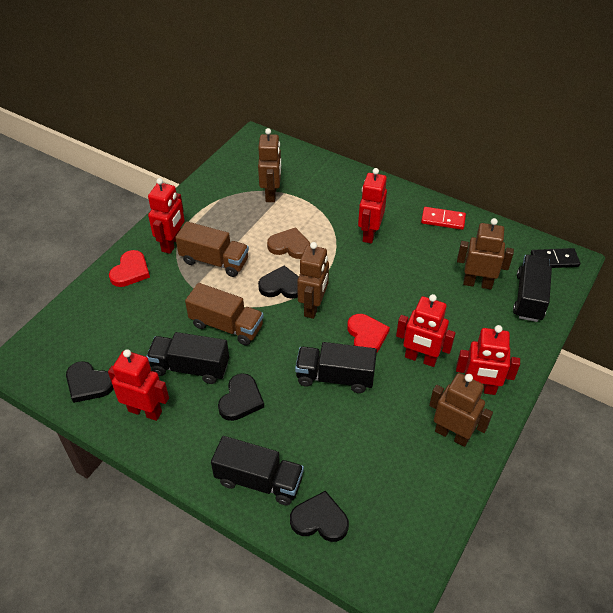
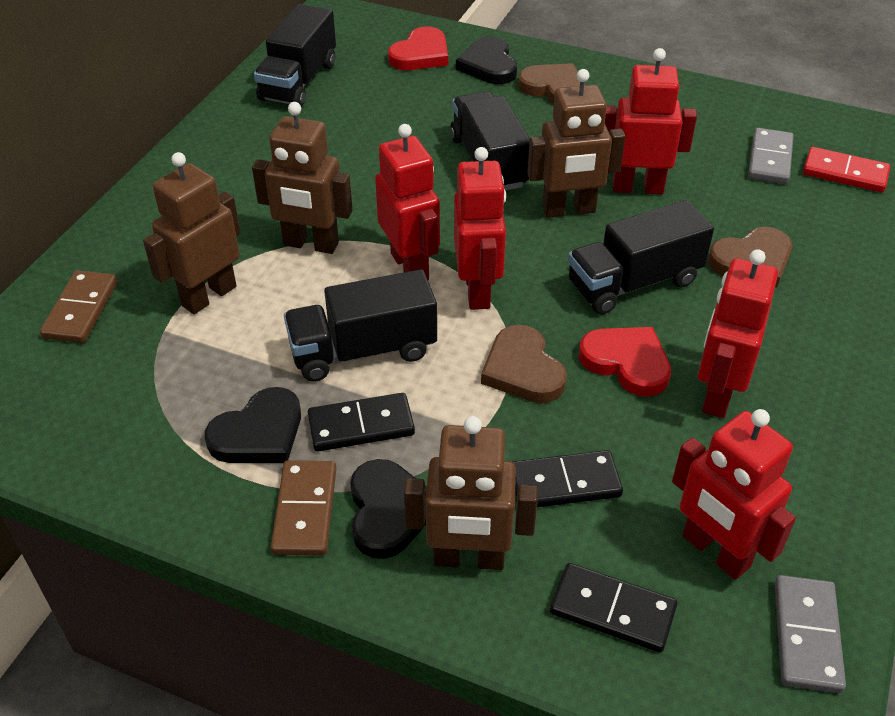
black domino: [531,248,580,268] = 1 -> [308,393,415,452] [512,450,623,508] [550,563,678,653] = 3
black heart: [66,361,114,403] [218,373,264,421] [258,266,299,299] [290,491,349,542] = 4 -> [205,387,301,463] [350,459,427,559] [456,37,517,84] = 3
brown domino: none = 0 -> [40,270,118,343] [271,460,336,556] = 2
brown heart: [267,227,310,259] = 1 -> [481,325,567,403] [518,63,586,104] [708,227,792,287] = 3
brown truck: [175,221,249,277] [185,283,264,346] = 2 -> none = 0
grey domino: none = 0 -> [748,128,794,184] [774,575,846,693] = 2

